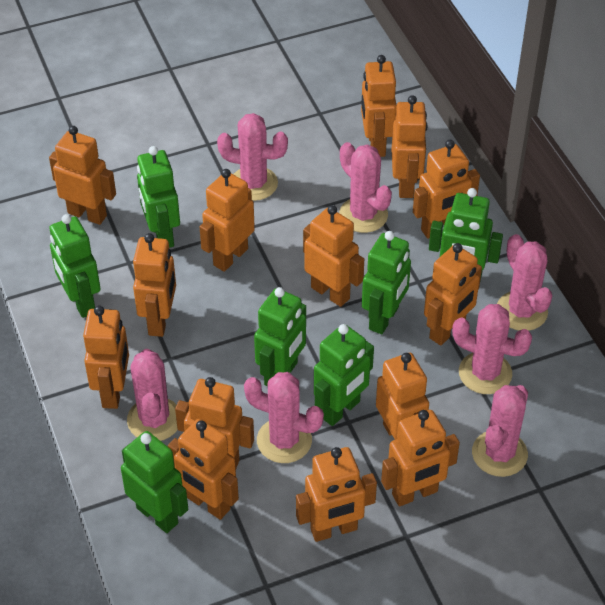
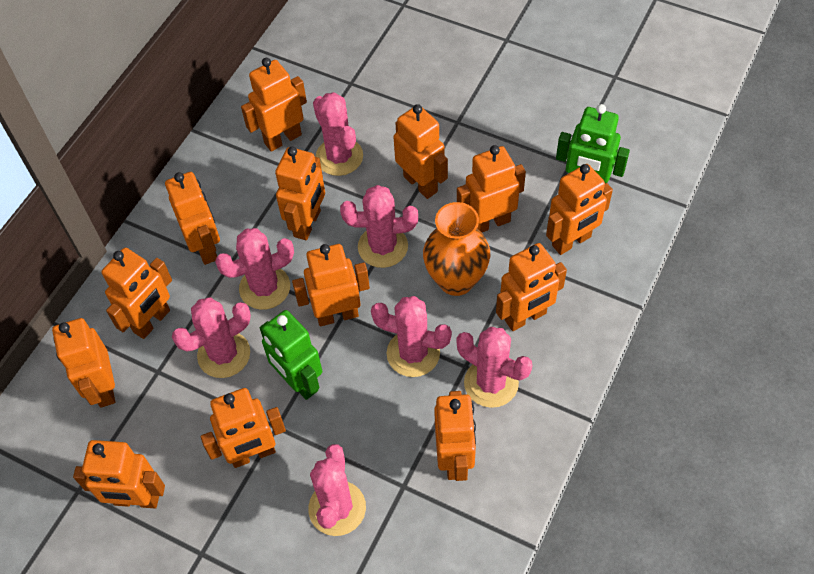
green robot: [49,214,101,318] [121,431,188,533] [137,146,180,248] [254,287,306,386] [314,324,374,426] [362,231,411,334] [429,188,503,281] = 7 -> [260,310,322,400] [556,104,630,183] = 2
orange robot: [49,126,116,225] [83,306,129,409] [133,233,176,337] [168,419,239,520] [175,377,254,468] [200,169,255,272] [296,447,377,542] [303,205,364,307] [361,55,396,157] [376,353,429,440] [381,410,460,506] [392,95,428,198] [413,140,480,239] [424,243,482,346] = 14 -> [52,318,116,408] [73,440,165,508] [102,248,172,339] [165,172,220,265] [201,388,286,468] [241,58,307,152] [275,147,325,240] [292,244,370,326] [393,104,448,199] [434,391,476,481] [457,145,526,232] [496,243,567,331] [546,164,613,255] = 13
orange vase: none = 0 -> [423,202,490,296] = 1

